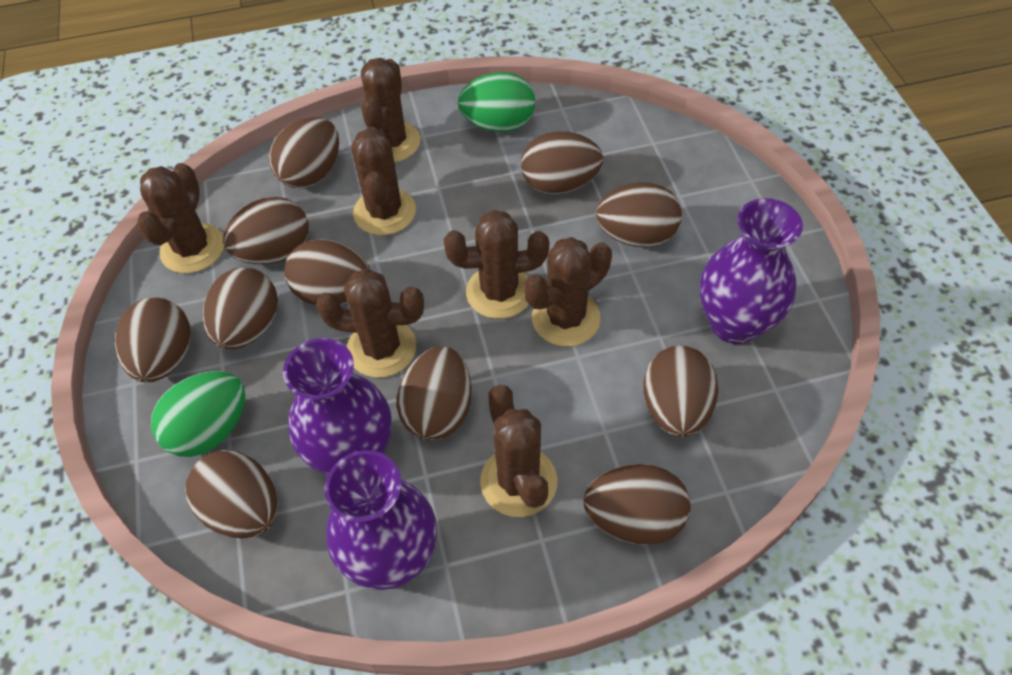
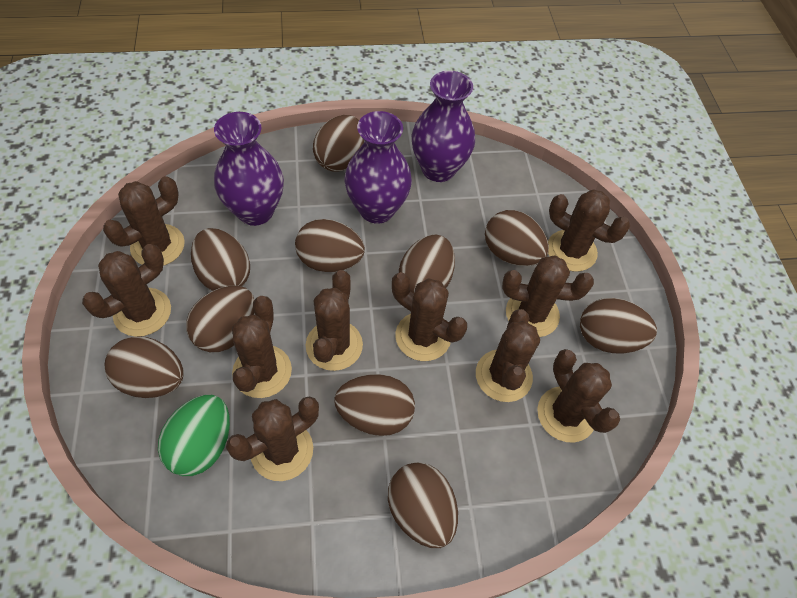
brown cactus: [137,163,224,273] [316,269,424,378] [351,127,416,235] [361,58,420,163] [444,210,549,319] [480,385,557,517] [524,237,612,346] = 7 -> [82,244,171,337] [103,176,185,266] [226,396,319,481] [232,296,292,398] [306,270,363,371] [392,272,467,361] [476,309,540,402] [502,256,594,337] [537,349,620,442] [548,189,630,271] = 10
brown egg: [115,298,191,383] [185,450,278,538] [203,268,278,350] [223,197,309,264] [269,117,339,188] [284,239,370,305] [397,346,472,440] [521,131,603,194] [583,464,691,545] [596,182,682,247] [643,345,718,437] = 11 -> [104,336,184,398] [186,286,254,352] [191,228,250,291] [295,219,365,272] [313,115,364,171] [334,374,415,436] [388,462,458,548] [399,235,455,292] [485,210,549,266] [580,298,657,353] = 10
green egg: [151,371,245,457] [458,72,535,132] = 2 -> [158,395,230,476] = 1

